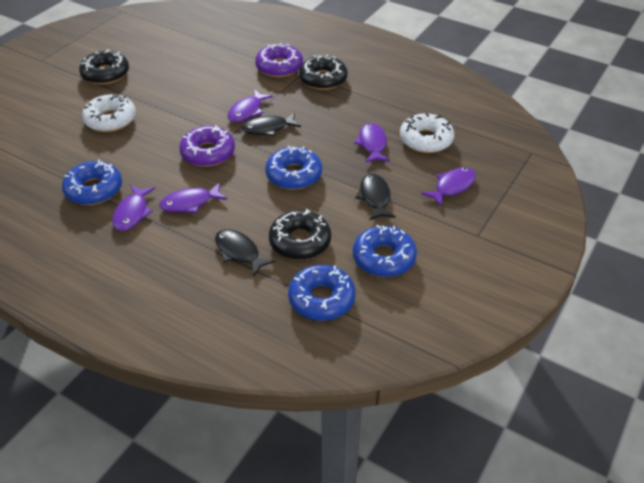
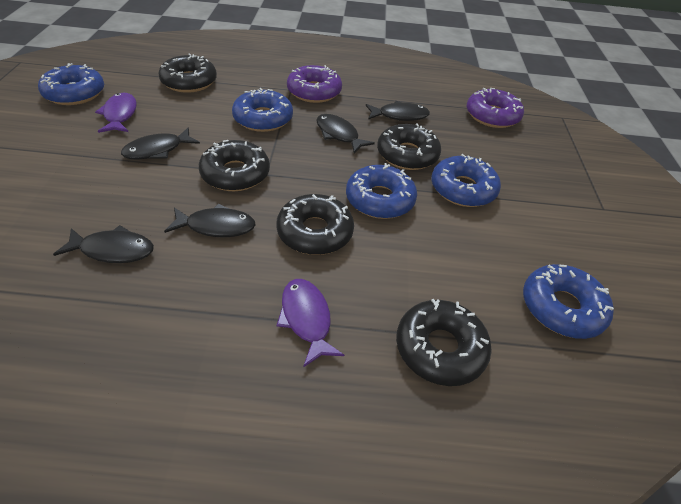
black donut: [79,49,129,85] [269,209,331,260] [299,54,348,90] = 3 -> [158,53,217,93] [199,140,270,191] [276,194,354,255] [377,123,441,170] [396,299,492,386] = 5
black fish: [215,229,275,276] [241,113,301,136] [355,174,396,220] = 3 -> [53,225,154,263] [121,127,200,159] [164,203,256,237] [316,114,375,154] [366,101,430,121] = 5
blue donut: [62,160,122,205] [265,146,322,190] [288,265,356,321] [353,225,417,277] = 4 -> [38,63,104,105] [232,88,293,132] [346,163,417,219] [431,154,501,207] [523,264,614,339] = 5
purple fish: [112,185,155,231] [159,183,227,213] [228,89,273,122] [354,123,390,163] [421,167,476,206] = 5 -> [95,92,137,133] [277,279,344,368] = 2
white donut: [82,93,136,132] [400,113,454,153] = 2 -> none = 0

